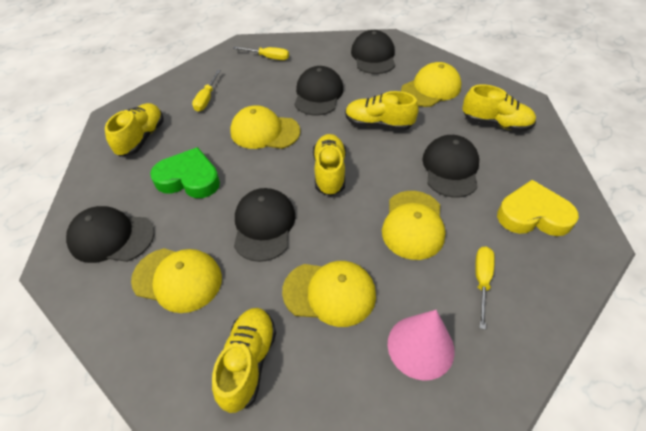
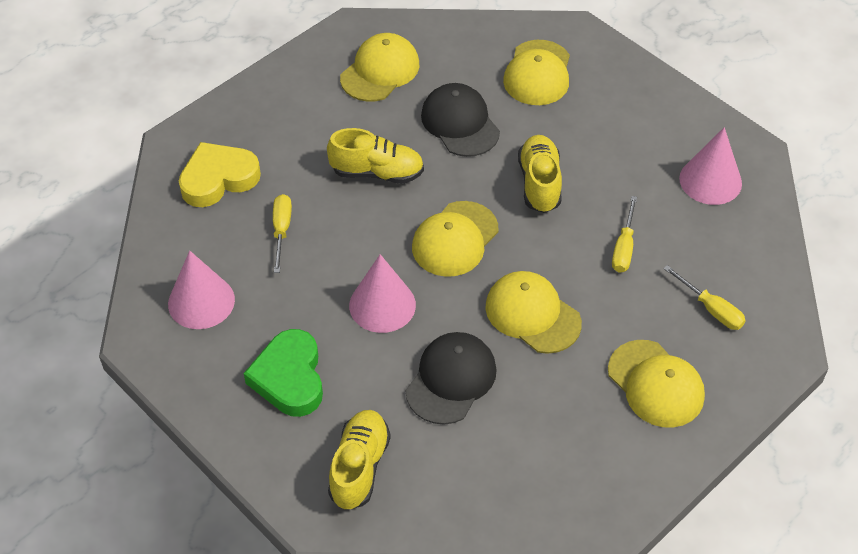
black cap: [66,206,154,263] [234,188,295,262] [294,66,343,116] [351,30,395,74] [422,135,479,198] = 5 -> [406,332,497,425] [421,83,500,157] = 2
pink cone: [388,310,455,381] = 1 -> [168,251,235,329] [349,254,416,333] [679,127,742,205] = 3
yellow shoe: [105,103,164,156] [212,308,276,413] [313,134,346,196] [345,91,419,131] [462,85,536,132] = 5 -> [327,128,424,184] [328,410,391,510] [518,135,562,213] = 3

